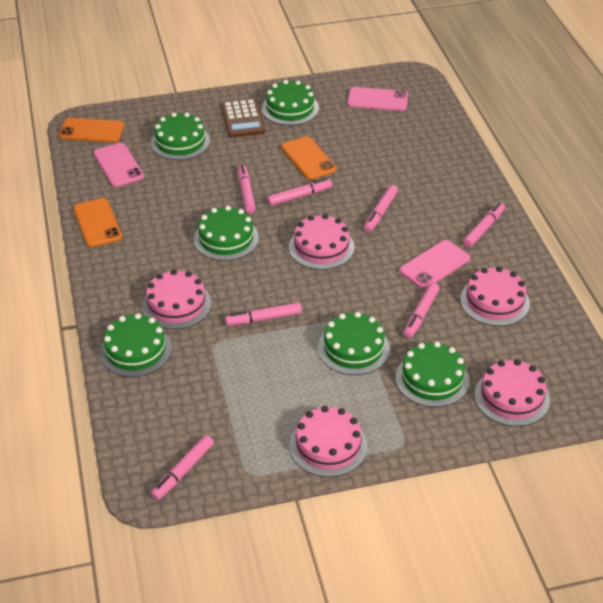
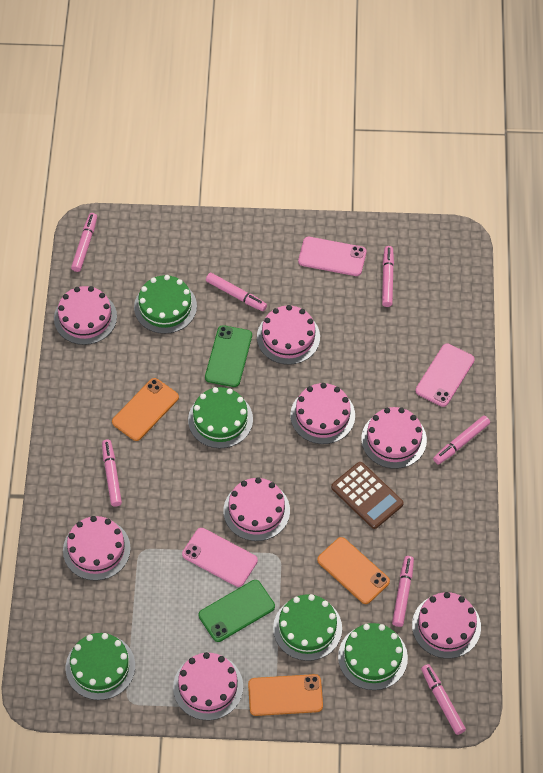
green cake: [99,313,172,377] [151,112,210,160] [194,206,259,261] [262,80,319,125] [318,312,390,375] [396,341,470,407] = 6 -> [66,633,135,700] [134,275,197,334] [188,387,253,448] [273,594,342,661] [338,623,408,690] = 5
green phone: none = 0 -> [199,580,275,642] [205,325,252,387] = 2
pink cake: [142,269,211,330] [289,214,355,270] [290,406,367,477] [460,267,530,326] [474,359,550,426] = 5 -> [54,286,117,345] [63,516,131,581] [173,652,243,720] [223,477,290,541] [257,305,320,365] [290,383,355,444] [361,407,427,469] [412,592,481,659] = 8

